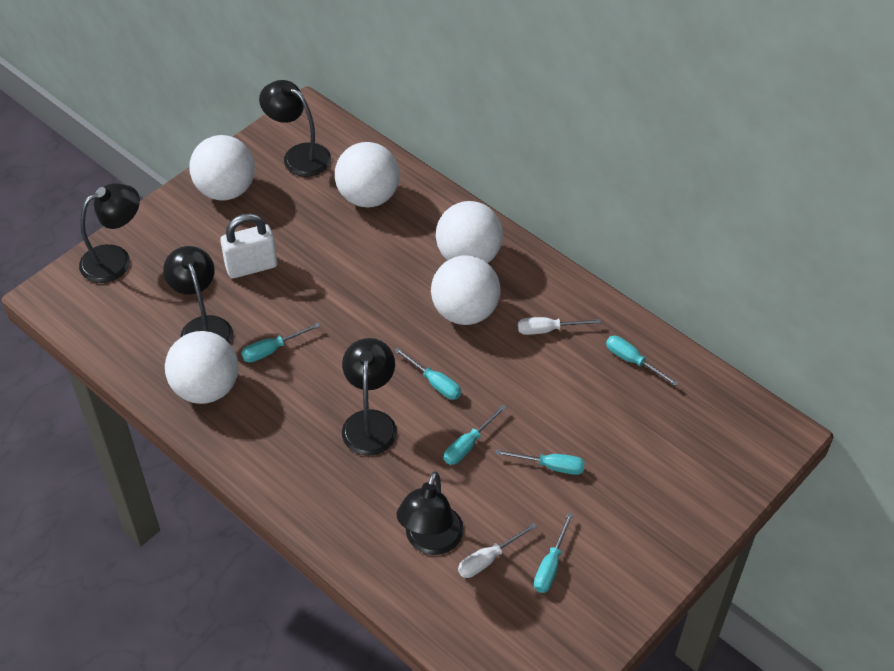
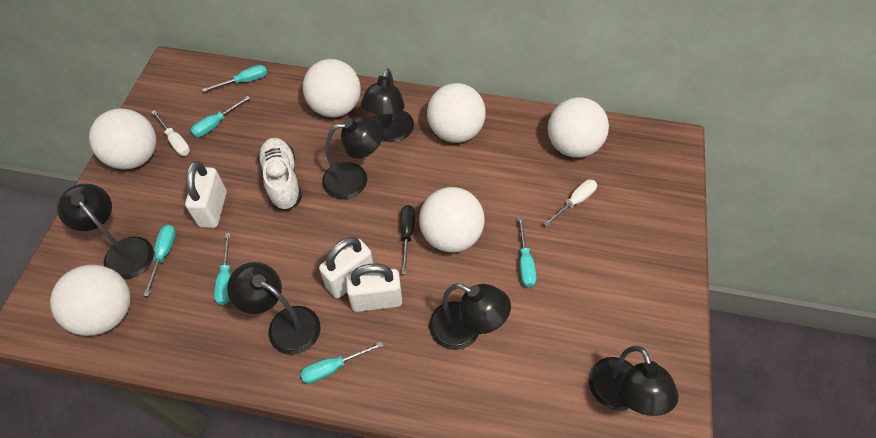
black lamp: [79,183,140,283] [163,246,233,344] [259,80,331,177] [342,338,397,456] [397,471,464,555] = 5 -> [57,183,154,280] [227,262,321,355] [322,116,384,199] [361,68,414,142] [429,283,511,350] [589,346,679,416] = 6
black screwdriver: none = 0 -> [400,205,415,274] = 1
white ball: [165,331,239,404] [190,135,255,201] [335,142,400,207] [431,256,500,325] [436,201,503,263] = 5 -> [50,265,130,336] [89,108,156,169] [303,59,361,117] [419,187,485,253] [427,83,486,143] [548,97,609,158] = 6
white padlock: [220,213,277,279] = 1 -> [185,161,227,228] [319,237,373,298] [346,264,402,312] = 3
white shoe: none = 0 -> [257,138,302,211] = 1

